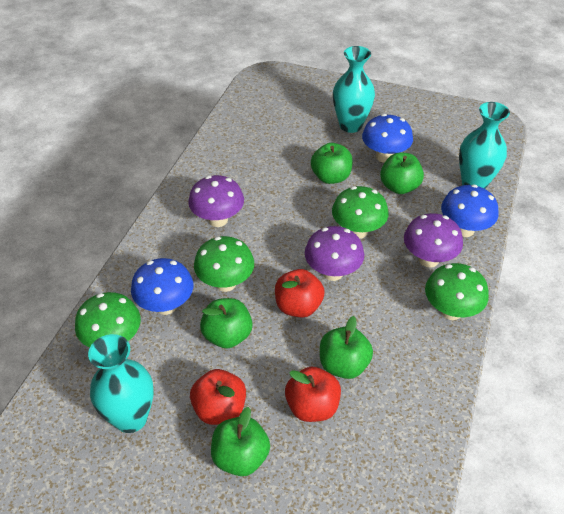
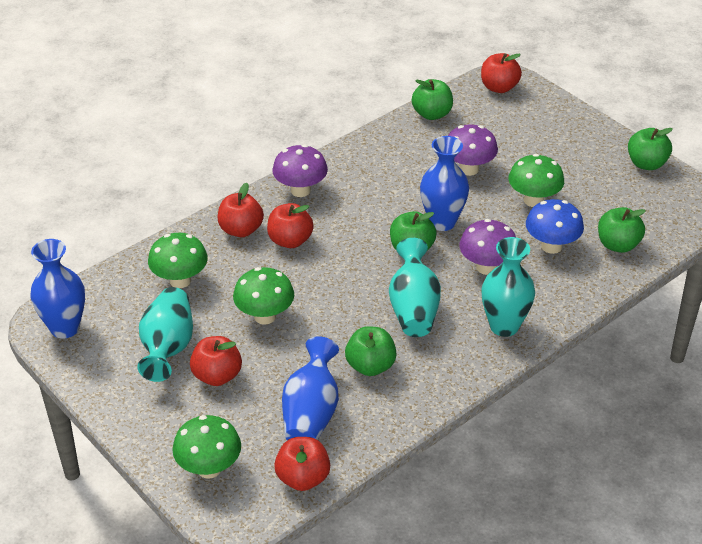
blue mushroom: [131,258,193,315] [362,114,413,163] [441,184,499,237] = 3 -> [526,199,584,254] = 1
blue vase: none = 0 -> [30,239,85,339] [282,336,339,440] [420,136,469,231] = 3
red apple: [190,369,246,425] [275,269,325,317] [285,367,341,422] = 3 -> [190,336,242,386] [218,183,264,237] [267,203,314,248] [274,437,330,491] [481,53,522,93] = 5

